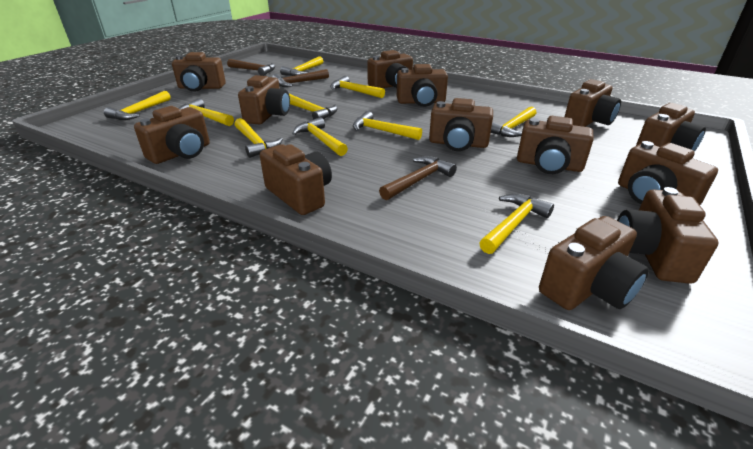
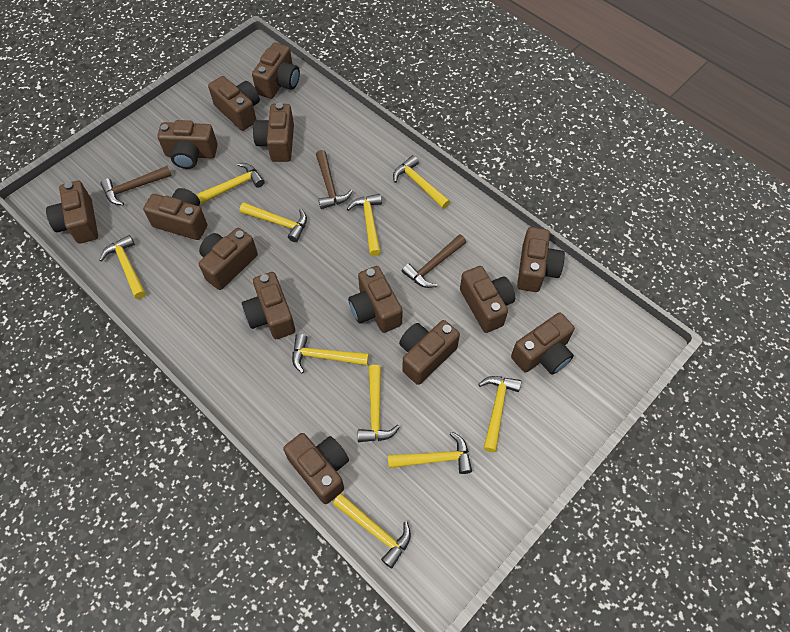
brown camera: [134,106,210,164] [172,52,226,92] [238,75,290,124] [260,144,332,215] [367,50,413,88] [397,64,448,107] [429,98,493,151] [517,116,594,174] [539,216,649,310] [564,79,621,127] [617,187,718,284] [618,141,718,205] [636,103,706,152] = 13 -> [46,181,98,244] [143,188,207,240] [158,120,218,169] [199,228,258,290] [208,76,260,131] [242,272,295,339] [252,43,300,99] [253,103,294,162] [283,433,349,504] [348,266,403,333] [399,320,460,385] [460,266,515,333] [511,313,575,375] [517,227,565,292] = 14

